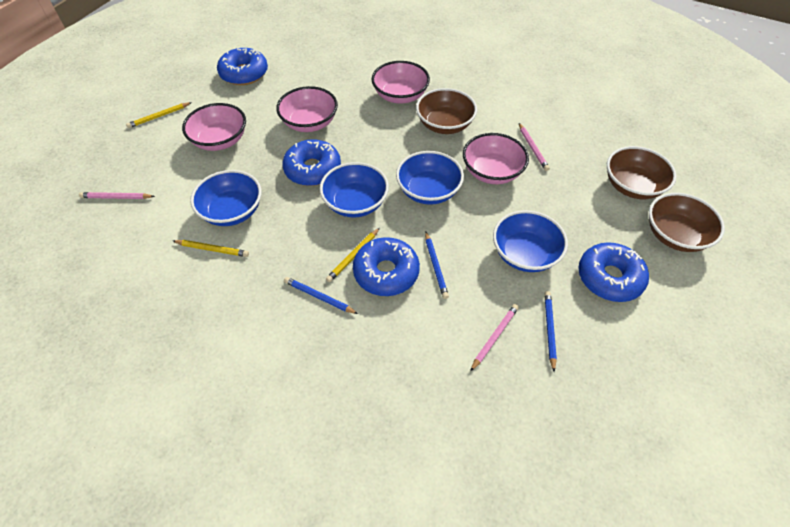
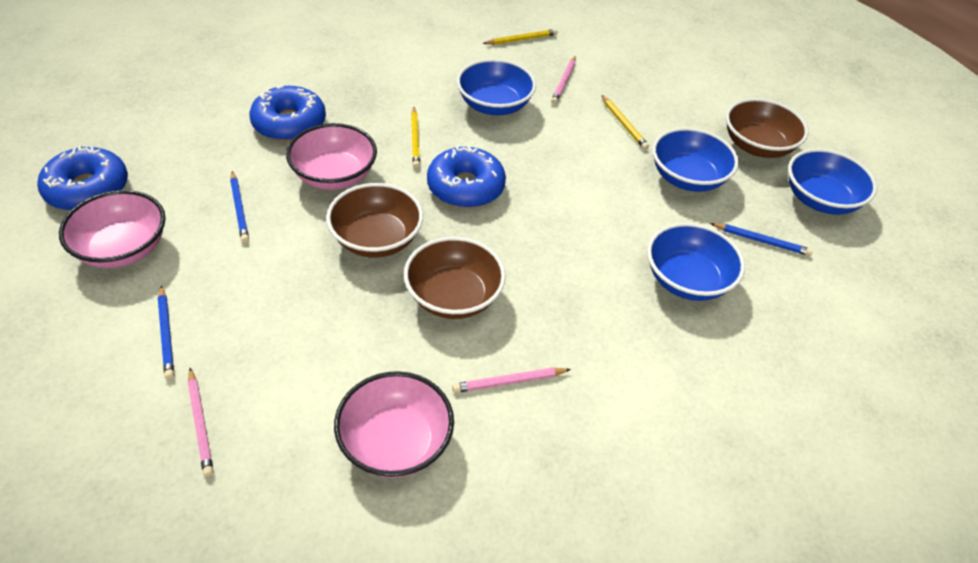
blue donut: [217,48,268,85] [282,139,341,186] [353,237,420,296] [578,242,649,302] = 4 -> [37,145,128,211] [249,85,326,141] [427,145,506,208] = 3
pink bowl: [182,103,246,151] [276,86,338,132] [372,61,430,104] [463,133,529,184] = 4 -> [59,190,166,268] [286,123,377,190] [334,371,454,478] = 3

